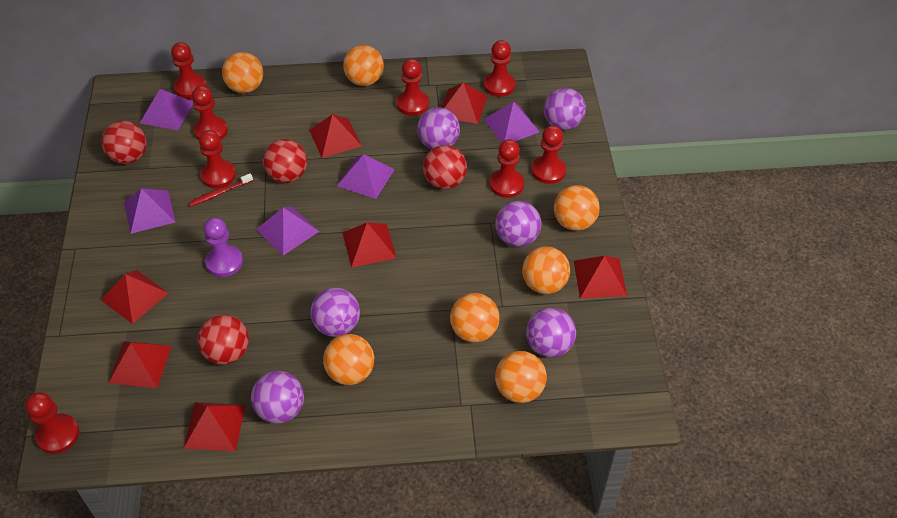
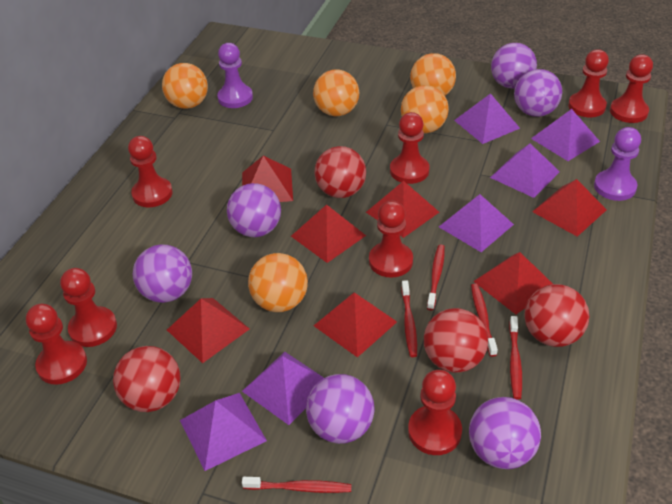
orange ball: [222,52,263,93] [323,334,374,385] [343,45,384,86] [450,293,500,343] [495,351,547,403] [522,246,570,294] [554,185,600,231] = 7 -> [162,63,208,109] [248,253,308,312] [313,69,359,116] [401,85,449,133] [410,53,456,96] = 5
purple pawn: [203,217,243,277] = 1 -> [217,43,253,108] [594,127,641,201] = 2
purple pyramid: [124,188,176,234] [140,89,193,130] [256,206,319,255] [337,154,395,199] [484,102,540,143] = 5 -> [180,393,267,471] [242,352,324,425] [439,194,514,252] [454,93,520,144] [490,143,560,198] [531,109,600,161] = 6
red toothbrush: [189,173,253,206] = 1 -> [242,477,351,493] [401,280,417,357] [427,244,445,310] [471,283,498,357] [509,316,522,400] = 5

